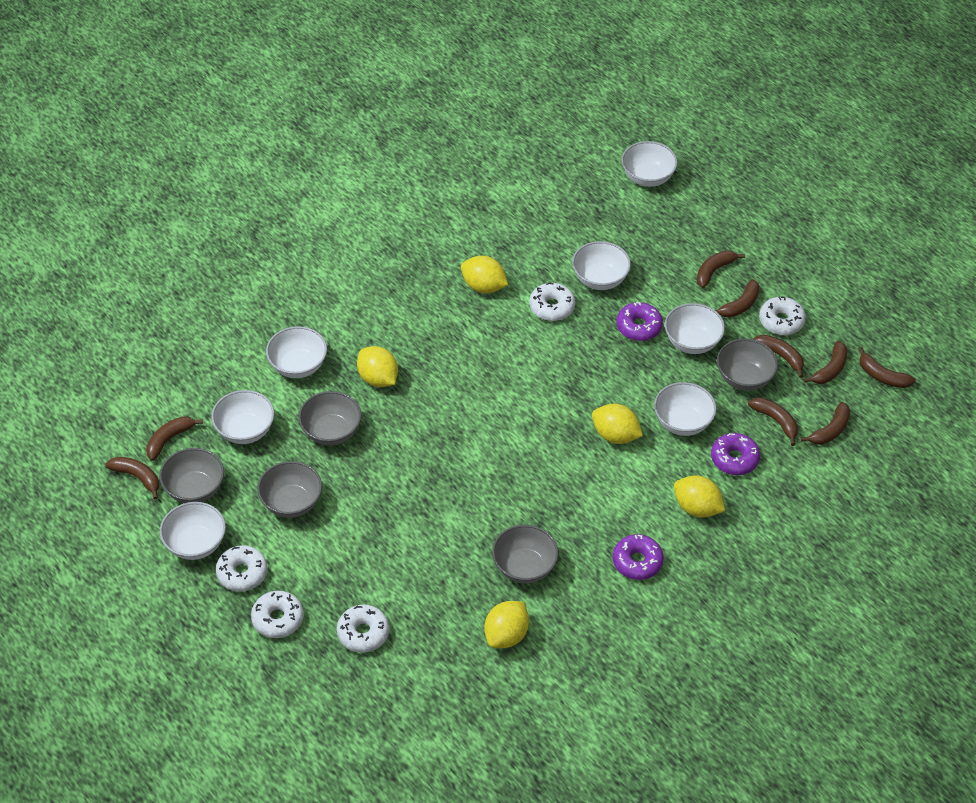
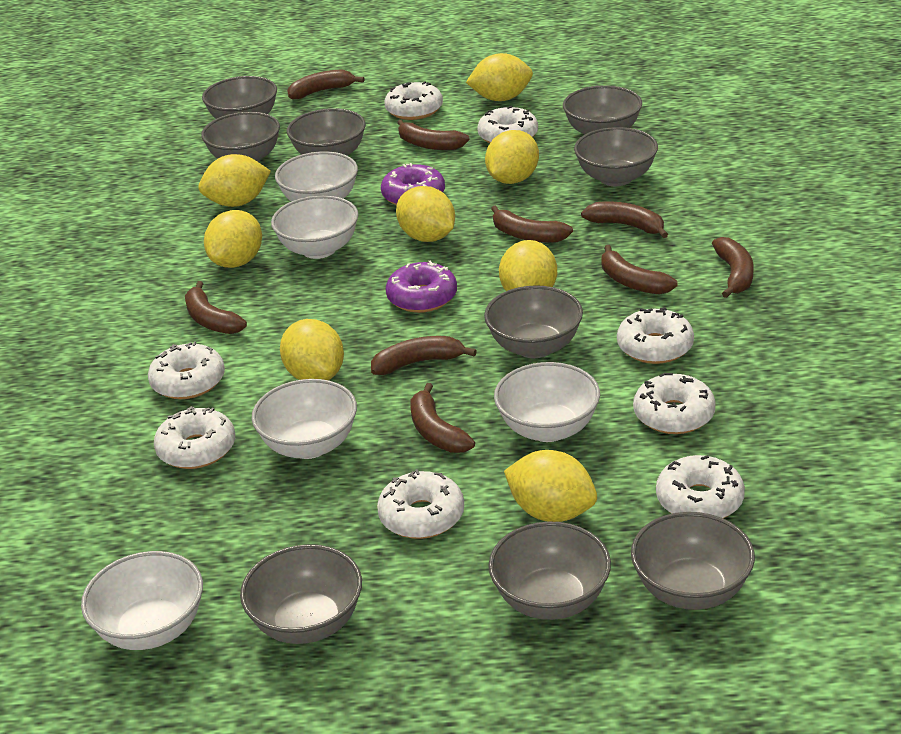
grey bowl: [159,448,224,503] [257,461,322,518] [299,391,361,445] [492,525,559,583] [717,339,778,391] = 5 -> [201,112,280,162] [202,76,277,119] [240,544,362,644] [287,108,366,155] [484,285,583,358] [488,522,611,620] [563,85,642,134] [574,127,658,186] [631,512,755,610] = 9
purple donut: [613,534,664,580] [617,302,663,341] [711,433,760,475] = 3 -> [381,163,445,206] [386,260,457,313] = 2
white bowl: [160,502,226,560] [211,390,274,444] [266,326,327,378] [572,241,631,290] [621,141,678,187] [654,382,717,436] [665,303,725,354] = 7 -> [81,551,203,650] [252,379,357,459] [271,195,359,259] [275,151,358,201] [494,362,600,442] = 5
white donut: [216,545,267,591] [251,591,304,638] [337,605,389,653] [529,282,575,321] [759,296,806,335] = 5 -> [148,342,225,399] [154,406,235,469] [377,469,464,539] [384,81,443,120] [477,106,538,144] [617,307,694,364] [633,373,716,434] [656,455,745,518] = 8
yellow lemon: [357,346,398,387] [461,256,508,293] [484,601,529,648] [592,404,643,444] [674,475,725,518] = 5 -> [198,154,271,207] [204,210,262,268] [280,319,344,380] [396,186,455,242] [466,53,533,101] [485,130,539,184] [499,240,557,291] [504,450,597,522] = 8

